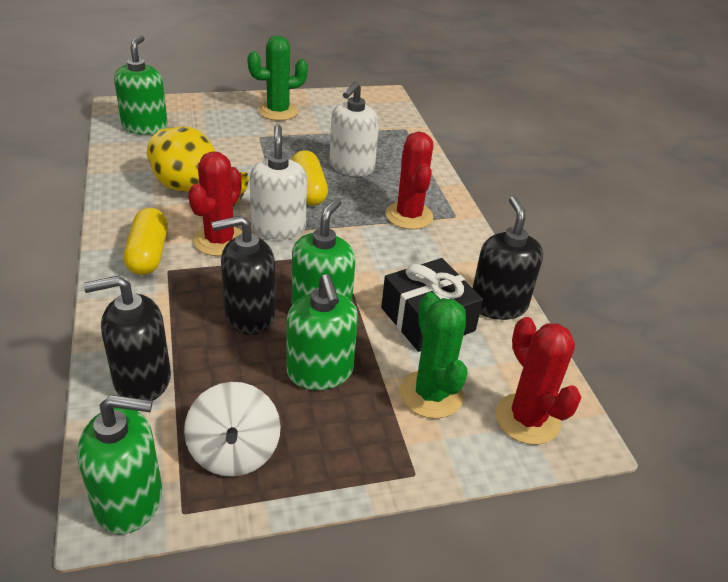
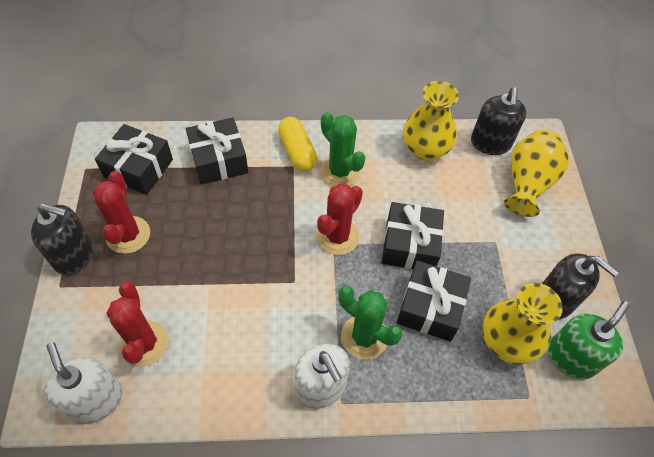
black gift: [381,258,483,352] = 1 -> [95,124,173,195] [186,117,248,185] [382,202,444,269] [397,260,471,342] = 4
green soap dispenser: [77,395,162,535] [114,35,168,135] [287,274,358,390] [292,198,355,305] = 4 -> [548,301,630,380] = 1
white spinning top: [184,382,281,477] = 1 -> none = 0
yellow capsule: [124,208,168,275] [291,150,328,206] = 2 -> [278,117,317,172] = 1
yellow vase: [147,127,249,206] = 1 -> [403,81,459,161] [482,283,563,365] [504,130,569,217] = 3

